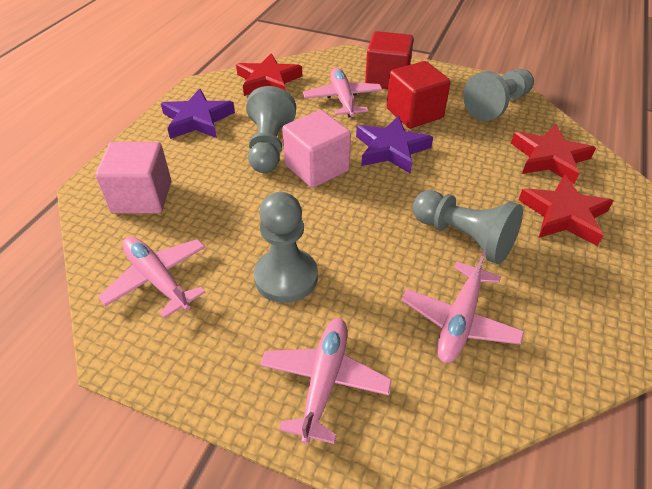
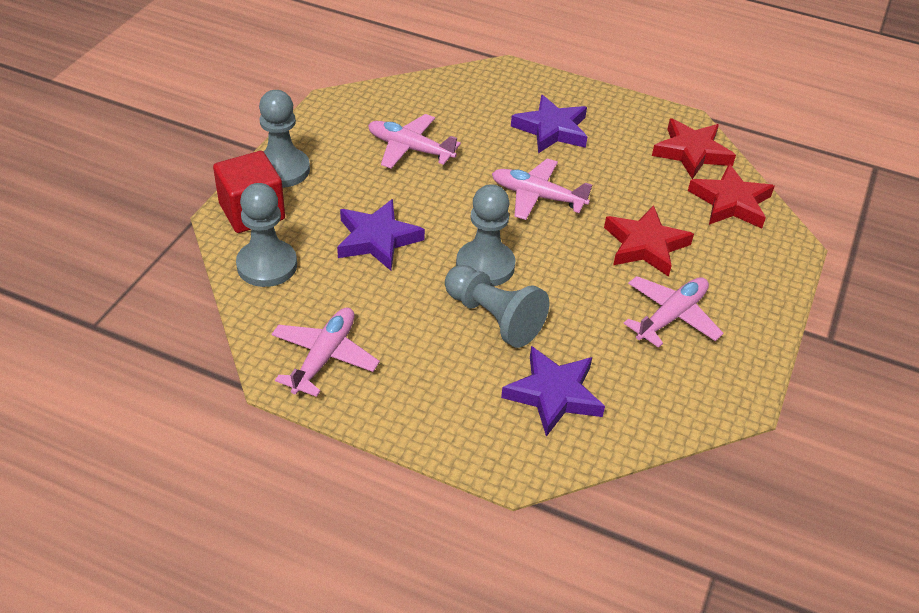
pink cube: [95,142,171,214] [282,110,351,188] = 2 -> none = 0
purple star: [161,89,235,139] [356,116,433,174] = 2 -> [337,199,425,271] [501,346,605,437] [511,95,587,153] = 3
red cube: [365,31,414,89] [387,61,451,128] = 2 -> [213,151,285,233] = 1

